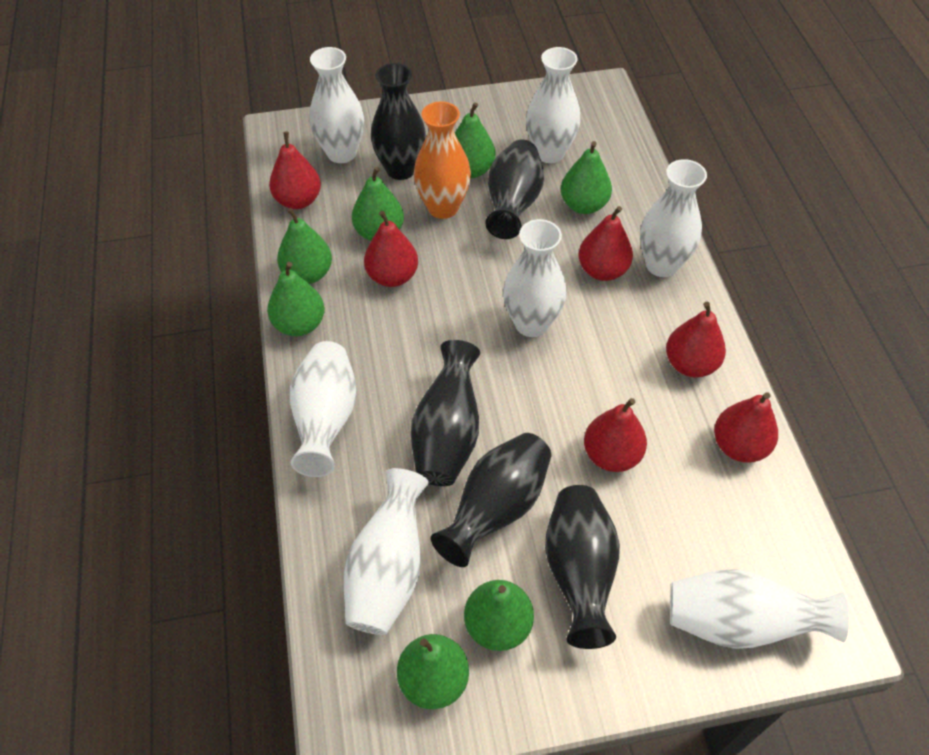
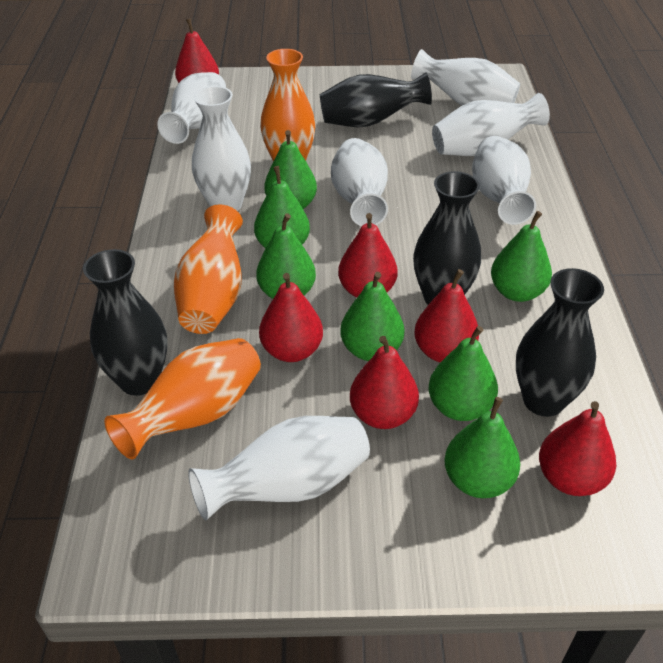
black vase: [371,63,426,180] [411,340,480,486] [431,433,552,567] [486,139,544,239] [545,485,620,649] = 5 -> [83,249,168,396] [320,73,432,127] [413,171,481,305] [516,268,604,417] = 4
orange vase: [414,101,471,219] = 1 -> [104,338,261,459] [174,205,243,334] [260,49,316,161] = 3

